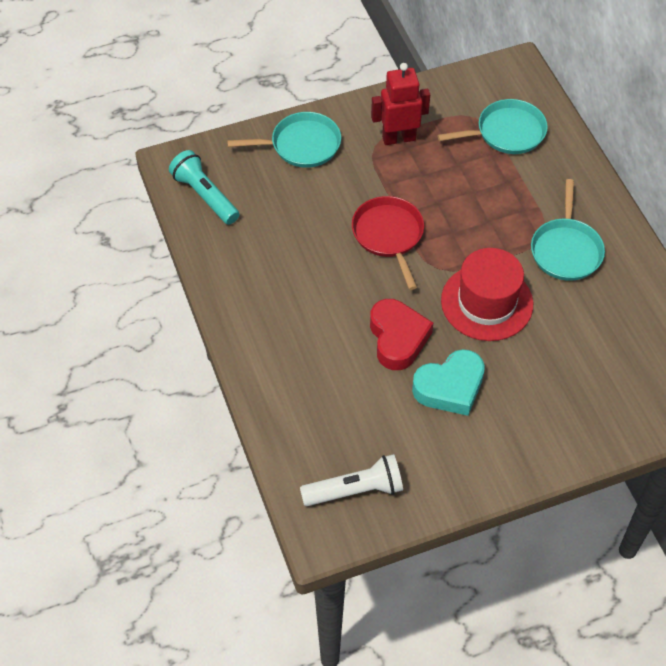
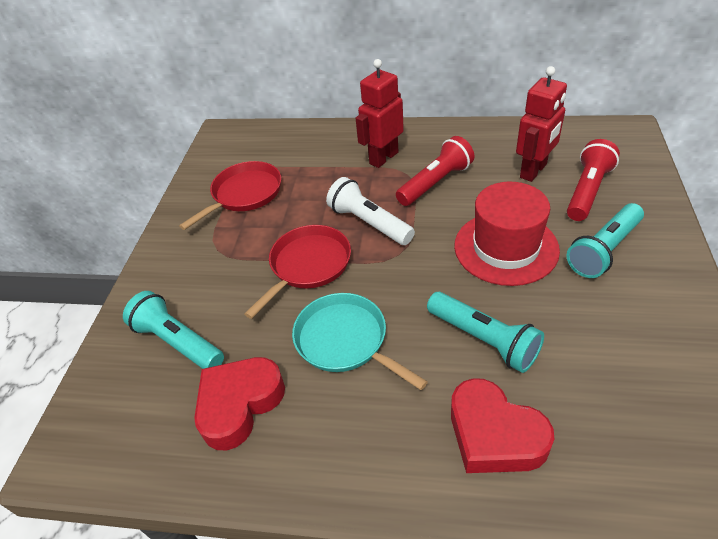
red flashlight: none = 0 -> [396,136,475,206] [567,139,620,221] = 2
red heart: [370,299,433,370] = 1 -> [194,357,285,450] [451,378,554,473] = 2
red pan: [352,196,424,290] = 1 -> [179,161,281,230] [245,225,351,319] = 2
red robot: [371,63,430,145] = 1 -> [355,59,404,168] [516,66,567,182] = 2
turquoise flashlight: [169,150,239,225] = 1 -> [123,291,224,369] [427,292,544,373] [566,203,644,278] = 3
turquoise heart: [412,349,485,416] = 1 -> none = 0
turquoise pan: [227,112,341,168] [437,99,548,154] [531,179,605,281] = 3 -> [292,293,428,390] = 1

